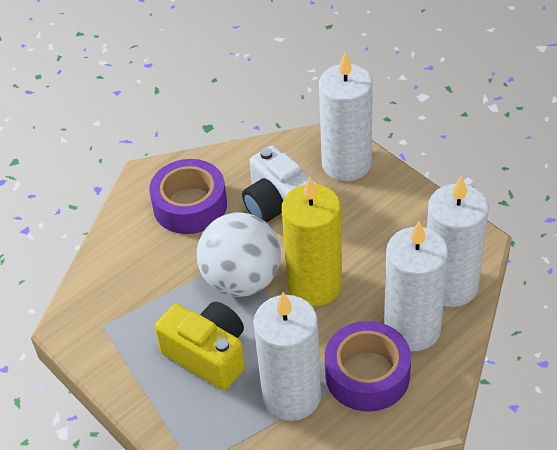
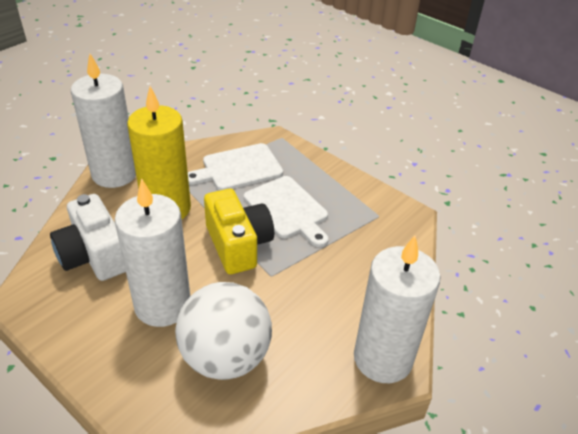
purple tape: [149,159,227,234] [325,321,411,412] = 2 -> none = 0
white candle: [253,292,321,421] [319,52,373,181] [384,221,448,351] [427,175,489,307] = 4 -> [71,54,136,188] [115,178,190,327] [354,236,441,383] = 3
white cutting board: none = 0 -> [188,143,283,190] [244,176,328,247] = 2

